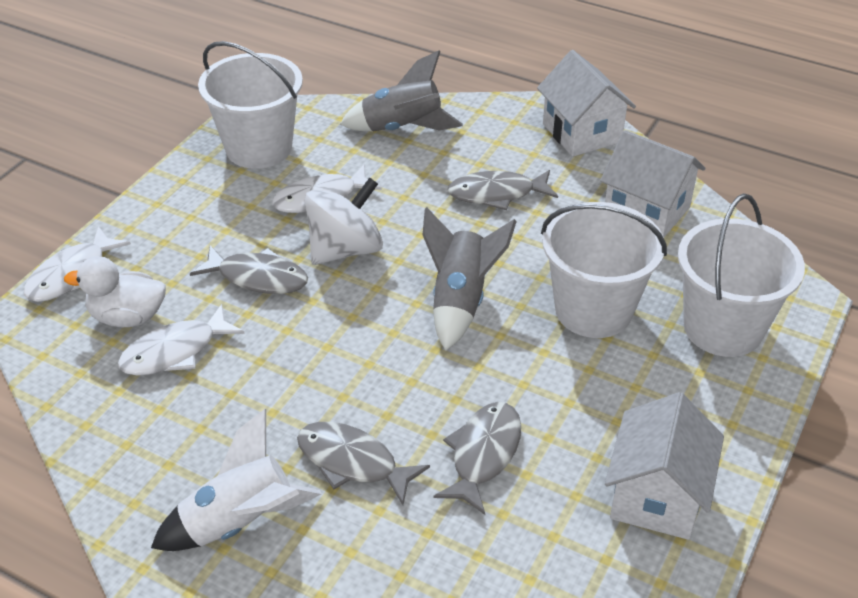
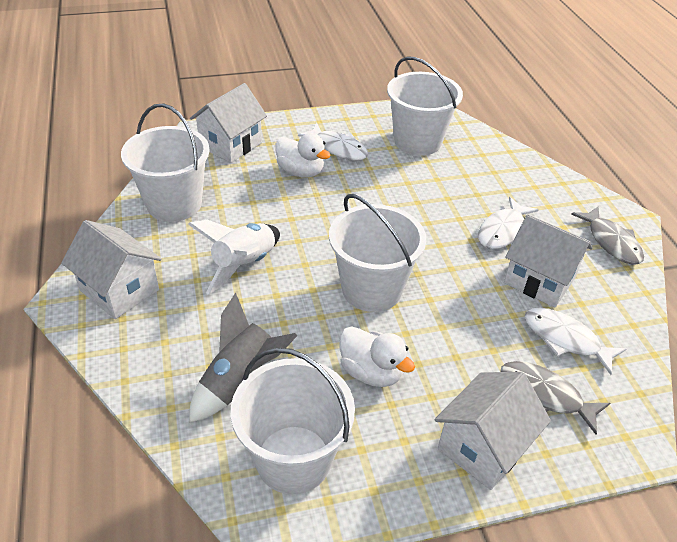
grey fish: [190,246,308,294] [297,422,430,505] [434,402,521,515] [447,170,558,210] = 4 -> [500,361,610,434] [571,207,644,265] = 2
grey rocket: [340,50,463,131] [423,207,517,351] = 2 -> [189,292,297,423] = 1
white bucket: [198,41,303,169] [541,202,667,338] [678,194,805,357] = 3 -> [121,103,210,222] [231,347,355,494] [329,194,426,312] [387,57,463,156] = 4
white duck: [64,256,166,327] = 1 -> [275,133,331,178] [339,326,415,387] = 2
white house: [537,50,636,157] [600,130,706,237] [605,392,724,540] = 3 -> [61,220,162,319] [190,83,267,163] [435,372,551,490] [504,215,593,308] = 4
white spinning top: [305,177,383,265] = 1 -> none = 0

